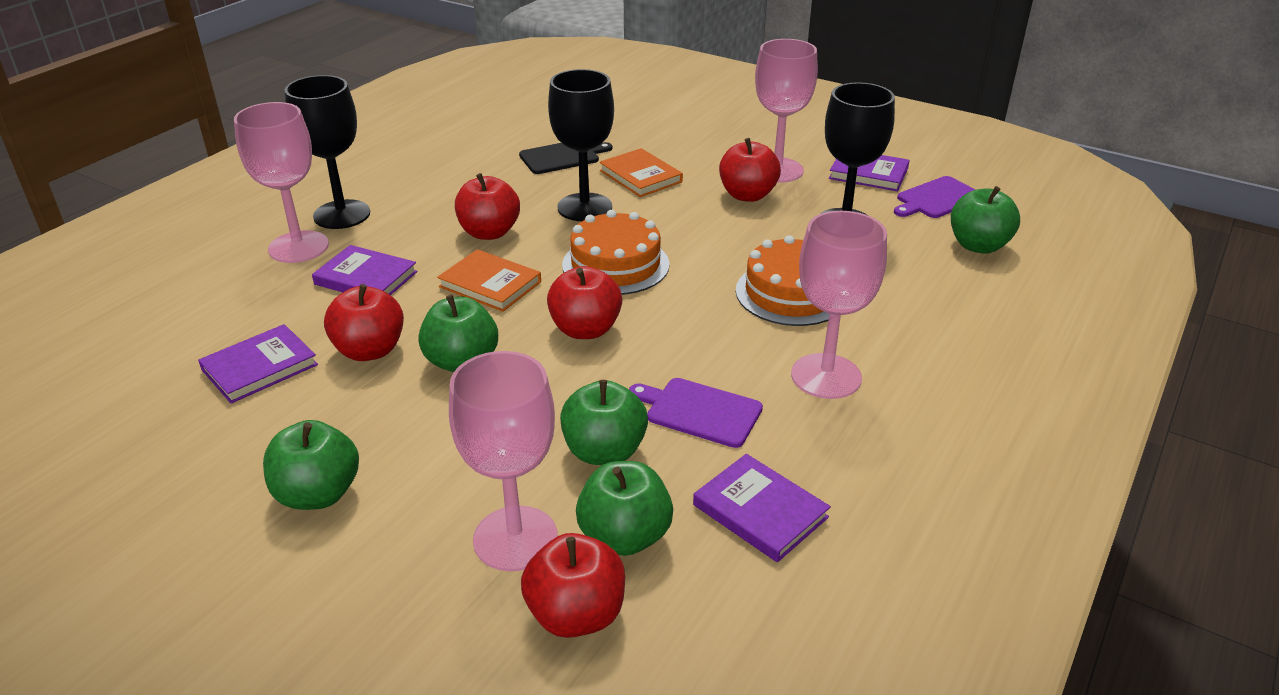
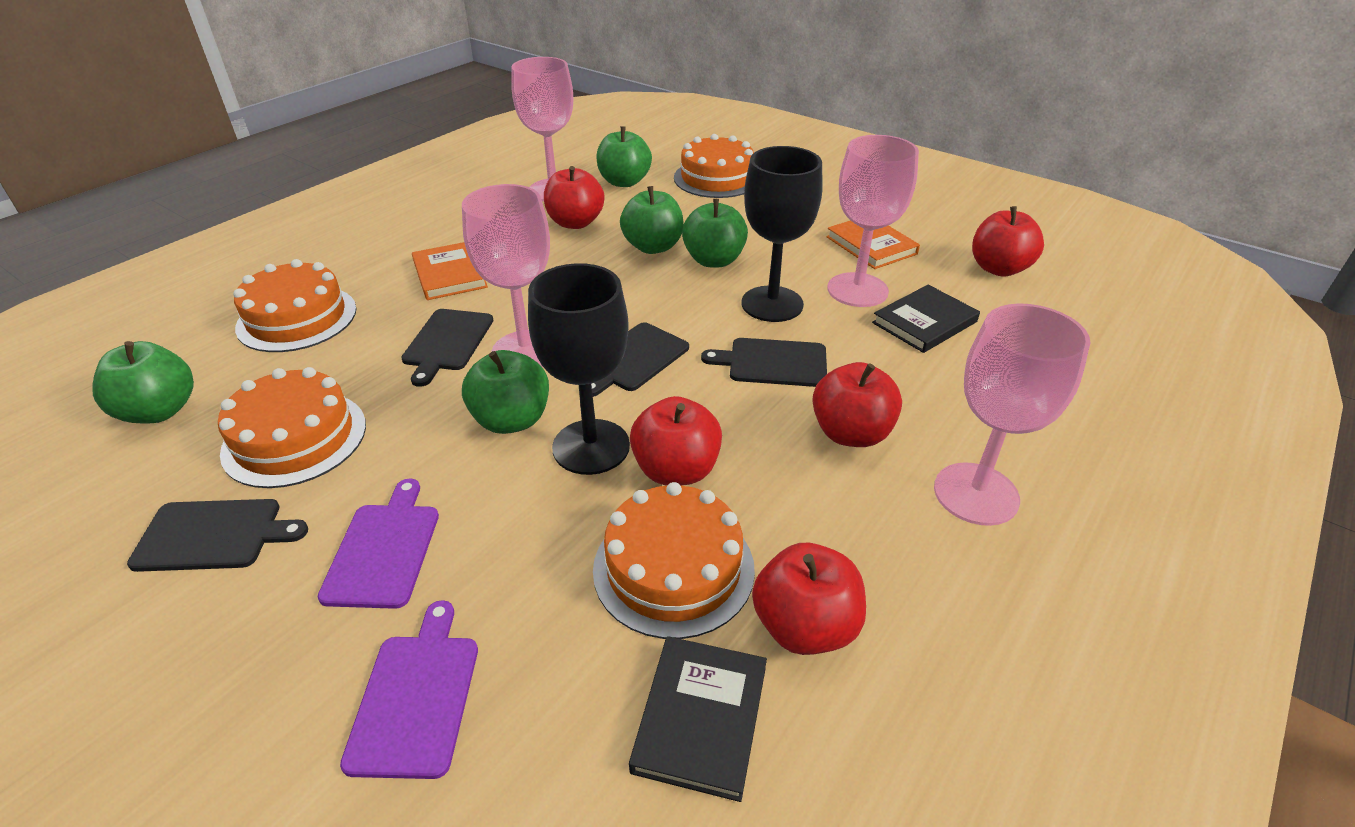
black book: none = 0 -> [629,636,767,802] [872,285,980,353] = 2
black cutting board: [519,142,612,174] = 1 -> [127,499,308,572] [401,309,493,387] [591,322,689,397] [701,338,827,387] = 4
black goblet: [285,75,370,229] [548,69,614,221] [820,82,895,215] = 3 -> [528,263,630,475] [742,146,823,322] = 2
orange cake: [562,210,670,295] [736,235,829,326] = 2 -> [218,367,366,488] [233,259,356,352] [593,482,755,639] [674,134,754,198] = 4
purple book: [198,324,318,404] [312,245,417,295] [693,454,831,562] [829,155,910,192] = 4 -> none = 0

